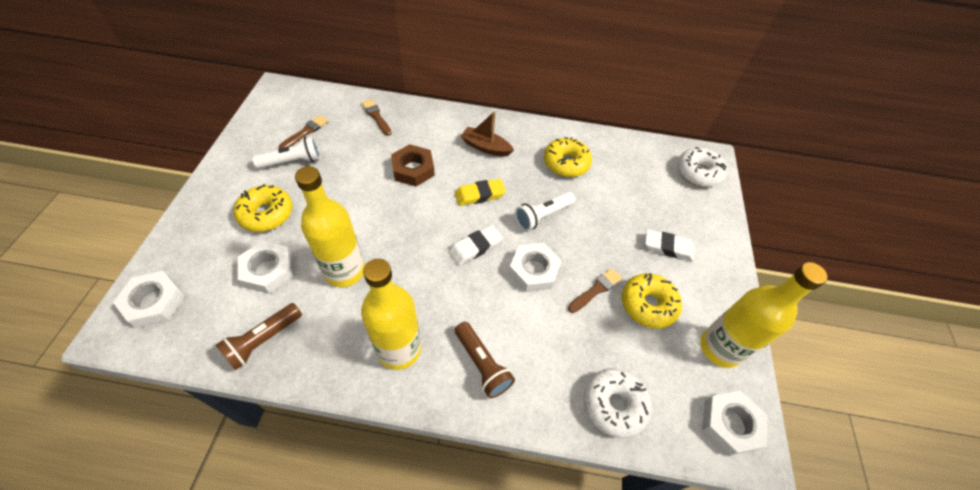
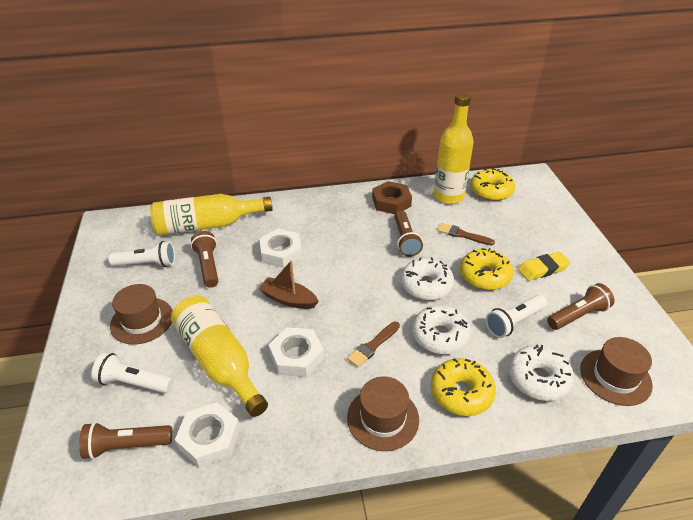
brown brush: [279,115,328,149] [362,99,392,136] [568,268,622,313] = 3 -> [347,322,400,367] [437,223,495,245] = 2
brown flashlight: [216,303,302,370] [455,322,515,398] = 2 -> [79,422,172,459] [191,231,218,288] [394,210,423,257] [547,283,615,330] = 4
brown hat: none = 0 -> [110,284,173,345] [347,377,419,451] [580,337,653,406] = 3
white donut: [584,368,652,438] [677,147,727,187] = 2 -> [401,257,454,300] [412,306,471,354] [509,345,574,401] = 3
white eraser: [449,225,503,266] [645,229,694,261] = 2 -> none = 0
white flashlight: [252,136,320,169] [515,191,575,231] = 2 -> [91,352,174,393] [108,241,175,267] [486,295,547,338] = 3
white nut: [113,271,186,328] [238,241,294,294] [509,243,562,292] [702,391,767,456] = 4 -> [175,402,240,468] [259,229,302,268] [269,327,324,377] = 3

